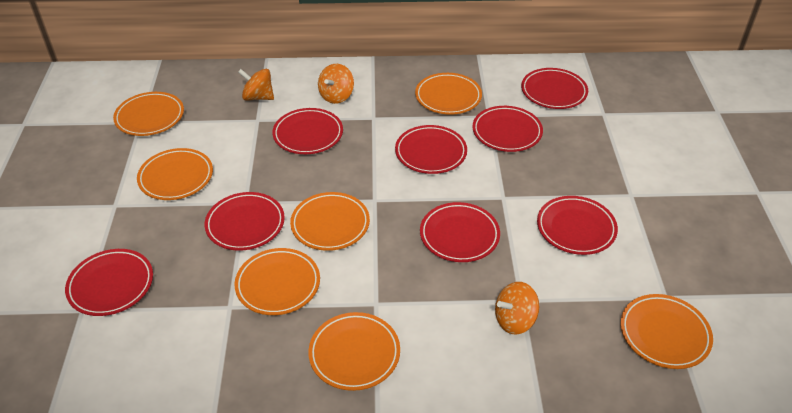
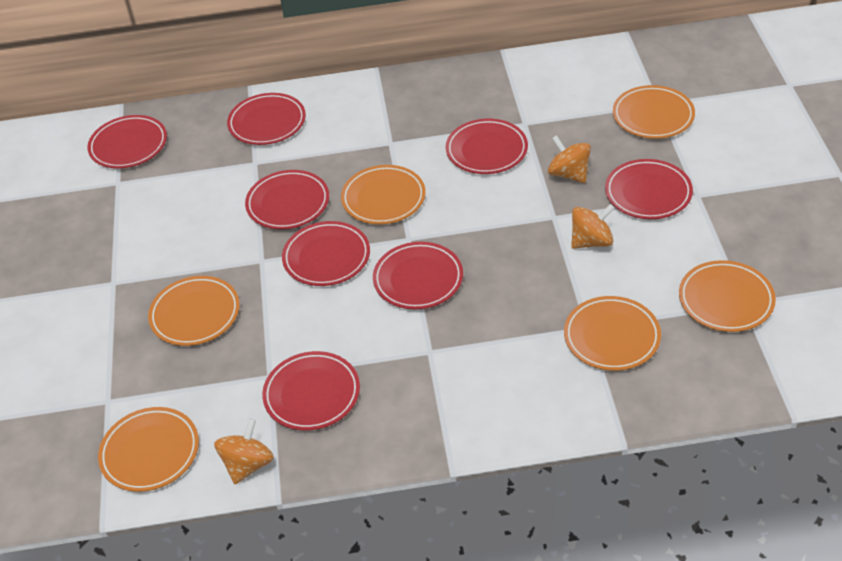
orange plate: [113,92,184,136] [137,148,213,200] [235,248,320,315] [290,192,370,251] [308,312,400,391] [415,73,482,115] [620,294,713,369] = 7 -> [98,407,199,492] [148,276,240,346] [341,165,426,224] [564,296,661,371] [613,85,695,139] [679,260,776,332] = 6

